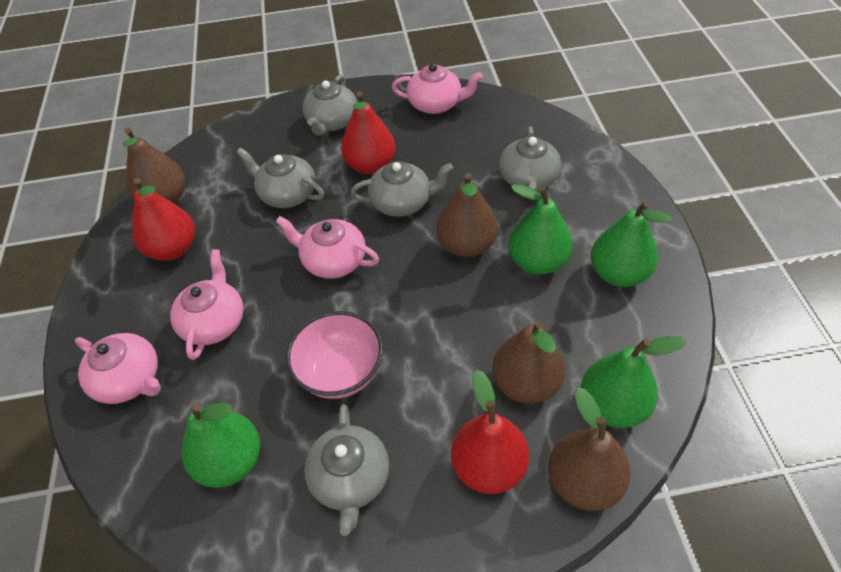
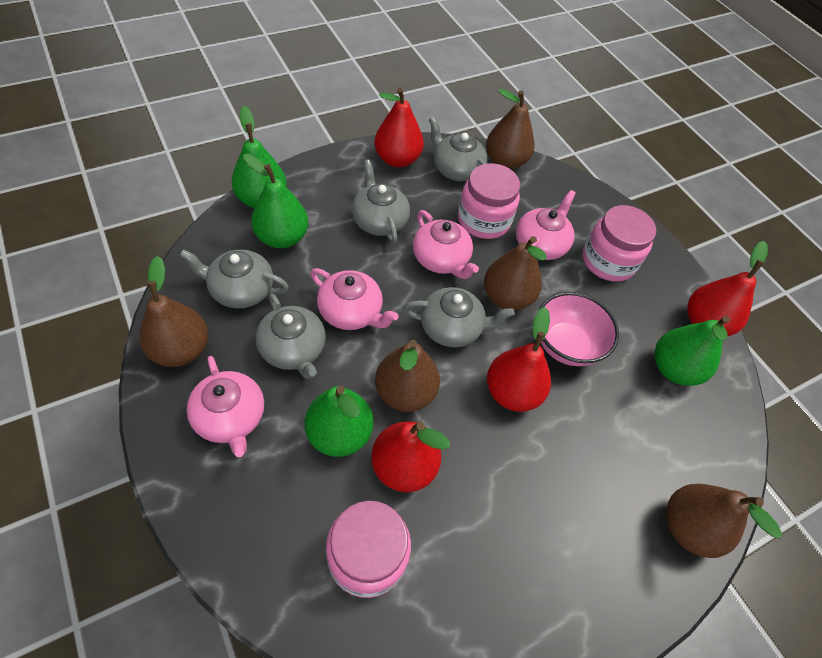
brown pear: [123,128,185,204] [437,173,498,257] [492,320,565,404] [548,388,631,511] = 4 -> [139,256,208,367] [375,340,440,412] [484,236,547,310] [486,89,535,169] [666,484,782,558] = 5
pink jar: none = 0 -> [326,501,411,598] [458,163,520,239] [583,205,656,282] = 3
red pear: [132,178,195,261] [341,91,396,174] [451,370,529,494] = 3 -> [371,421,450,492] [374,88,424,168] [487,307,551,412] [687,241,768,336] = 4

